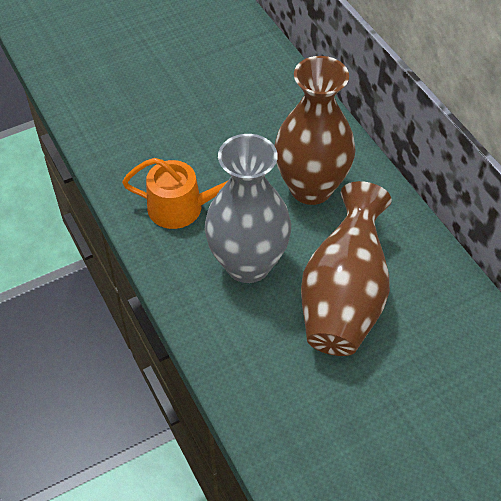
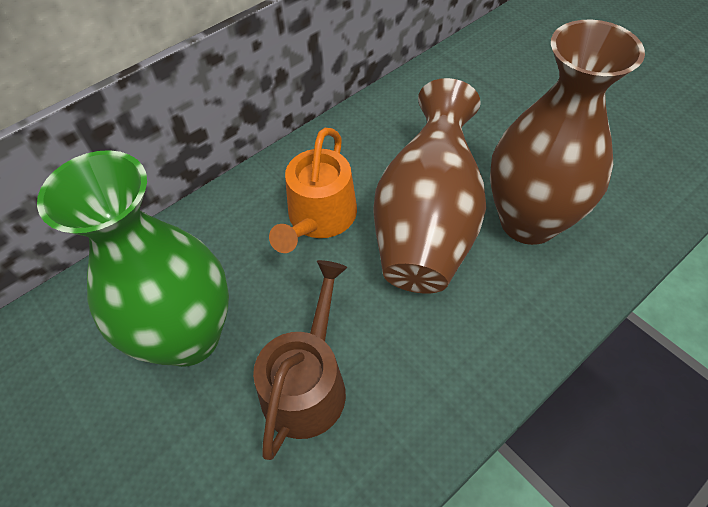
brown watering can: none = 0 -> [253,260,348,460] = 1
green vase: none = 0 -> [37,150,229,367] = 1
grey vase: [205,134,291,283] = 1 -> none = 0

